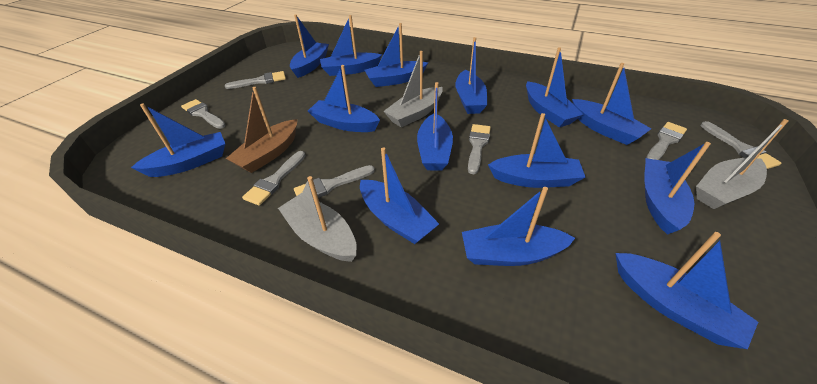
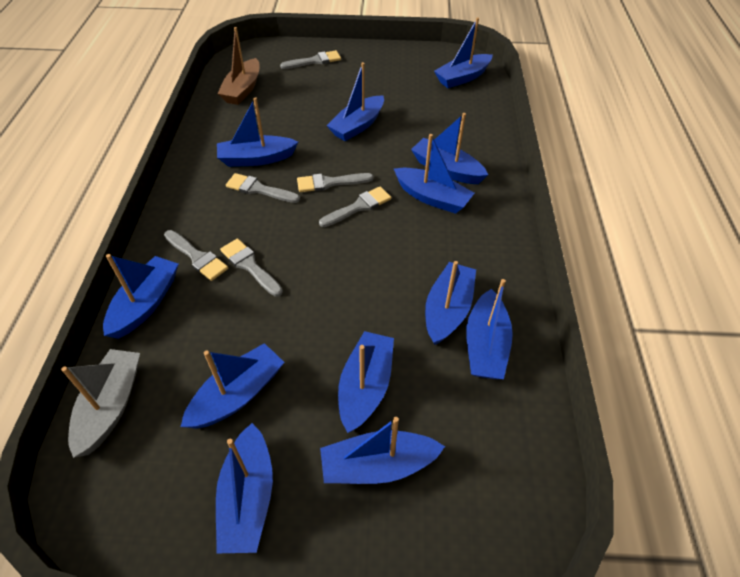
blue boat: [131,103,225,177] [290,15,329,78] [308,65,380,132] [320,15,382,76] [360,148,439,244] [365,23,428,87] [417,82,453,171] [455,37,487,114] [462,187,575,266] [488,113,585,188] [526,47,583,127] [572,63,651,145] [616,232,758,349] [644,142,711,235] = 14 -> [103,254,179,339] [181,343,284,429] [216,423,273,553] [217,97,298,167] [320,417,445,484] [326,62,384,141] [338,331,394,433] [394,134,474,214] [411,113,488,184] [425,261,476,345] [434,18,493,88] [466,279,513,379] = 12
grey boat: [278,176,357,262] [383,51,443,127] [696,119,788,209] = 3 -> [61,349,140,458] = 1
grey brush: [181,99,226,129] [225,71,286,89] [242,151,306,206] [294,165,375,198] [468,124,491,174] [646,122,687,160] [701,121,781,169] = 7 -> [164,230,228,281] [220,238,283,297] [226,173,300,203] [280,50,341,69] [297,173,374,192] [319,186,391,227] = 6

